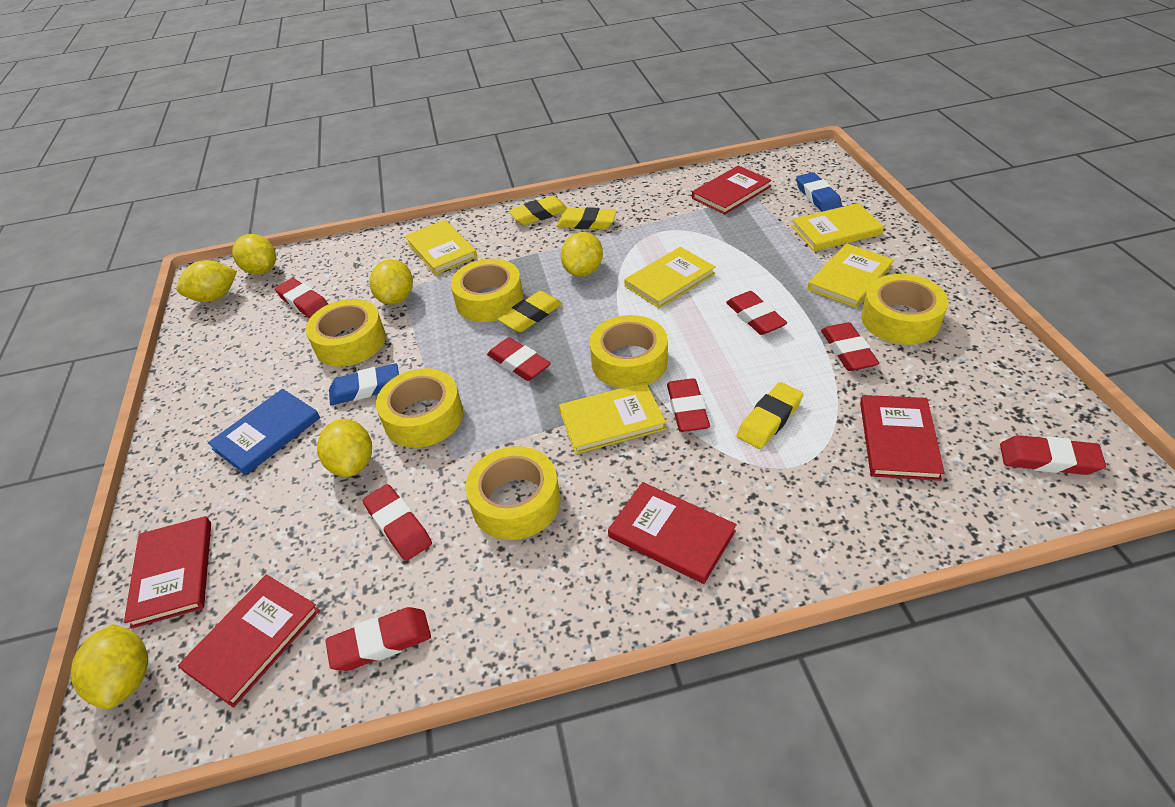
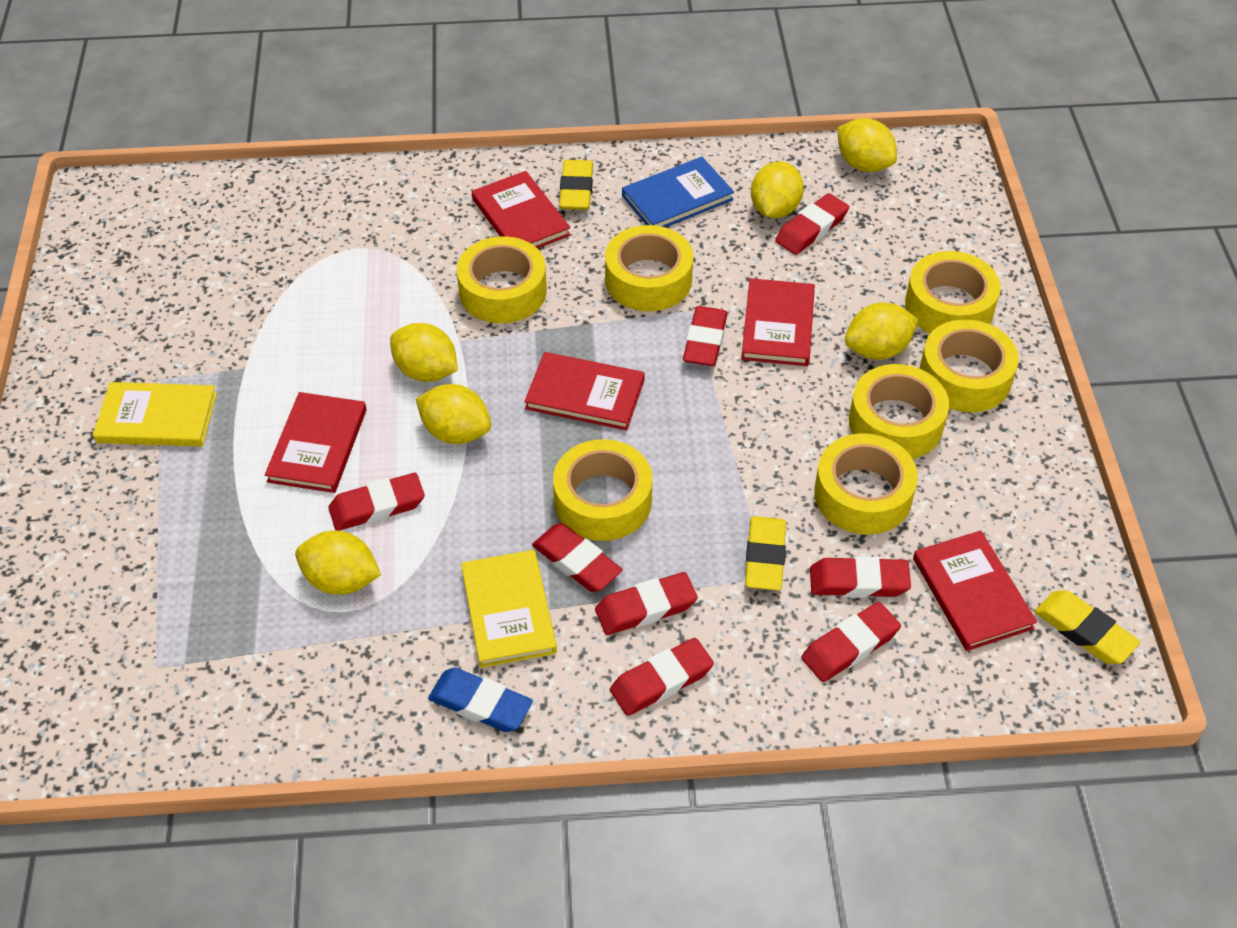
blue eraser: [329,363,399,405] [796,172,842,212] = 2 -> [428,668,533,732] = 1
yellow book: [405,220,477,275] [559,382,666,454] [624,247,716,308] [792,203,884,251] [808,243,894,308] = 5 -> [93,382,217,447] [461,550,557,668] = 2
yellow eraser: [498,291,563,332] [509,196,567,225] [557,207,617,229] [737,382,803,449] = 4 -> [559,160,593,210] [745,516,786,591] [1035,590,1140,664] = 3
yellow tape: [305,299,386,367] [376,368,463,448] [451,259,524,322] [465,446,560,540] [590,315,668,388] [861,274,948,345] = 6 -> [457,236,547,323] [553,439,652,541] [605,225,693,311] [814,433,918,535] [849,364,949,459] [905,251,1001,334] [919,319,1019,412] = 7

